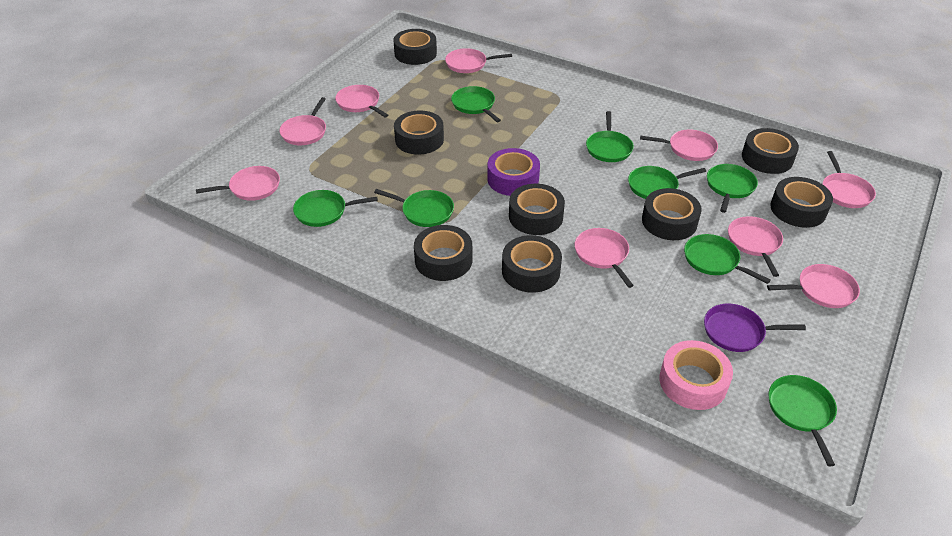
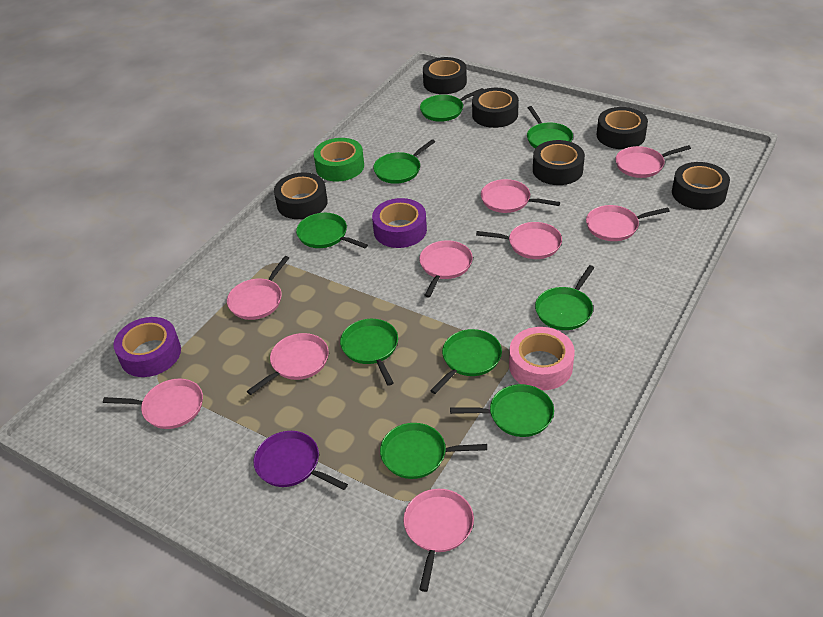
black tape: [393,29,437,65] [394,111,444,155] [414,225,472,281] [502,235,562,293] [509,184,565,235] [642,188,702,240] [742,128,799,174] [770,177,833,228] = 8 -> [274,172,328,219] [423,57,467,94] [472,88,519,128] [533,140,585,185] [597,107,648,149] [672,162,730,210] = 6
green pan: [293,190,378,227] [374,189,454,227] [451,86,501,122] [586,111,634,162] [628,166,706,199] [684,234,771,284] [707,164,758,213] [768,375,837,466] = 8 -> [296,213,368,248] [340,319,398,386] [373,139,435,184] [380,423,487,479] [420,88,483,122] [430,329,502,394] [450,384,554,437] [527,106,573,149] [535,265,595,330] = 9
green tape: none = 0 -> [314,138,364,182] = 1
purple tape: [487,148,540,196] = 1 -> [113,317,181,377] [372,198,427,248] = 2

